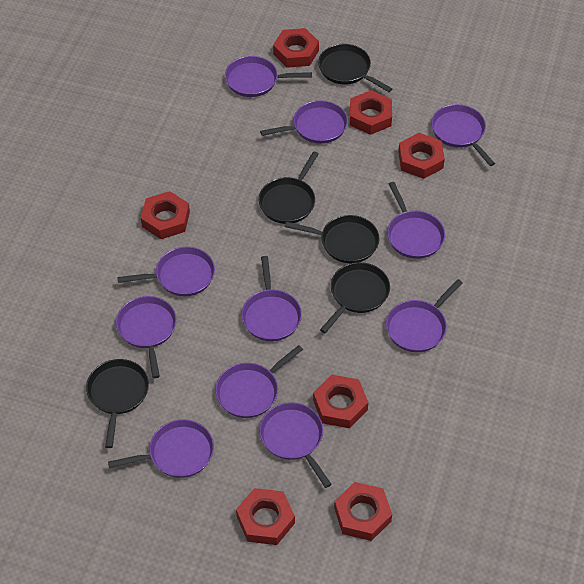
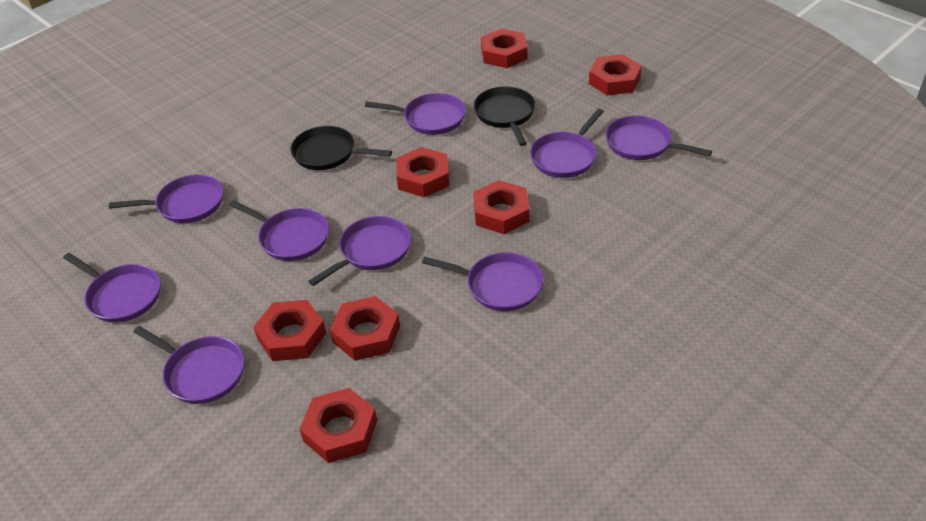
black pan: [86,359,149,448] [259,151,319,224] [285,215,379,263] [318,44,392,92] [320,262,390,333] = 5 -> [291,126,392,170] [474,86,535,146] = 2
purple pan: [108,419,214,478] [116,296,177,378] [117,247,215,296] [215,345,303,418] [225,56,312,97] [241,256,302,341] [259,402,332,488] [260,100,348,144] [386,279,463,352] [387,182,445,259] [431,104,495,166] = 11 -> [63,253,160,323] [109,174,223,223] [133,326,244,404] [229,200,329,261] [308,216,411,286] [365,93,466,135] [422,252,543,311] [530,109,604,178] [606,115,712,160] = 9

